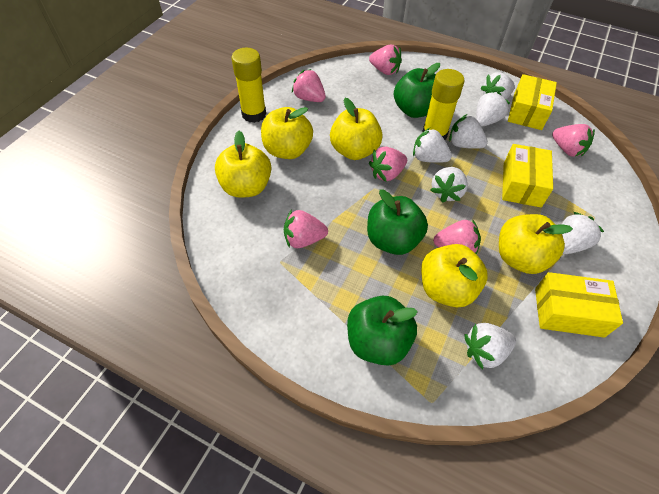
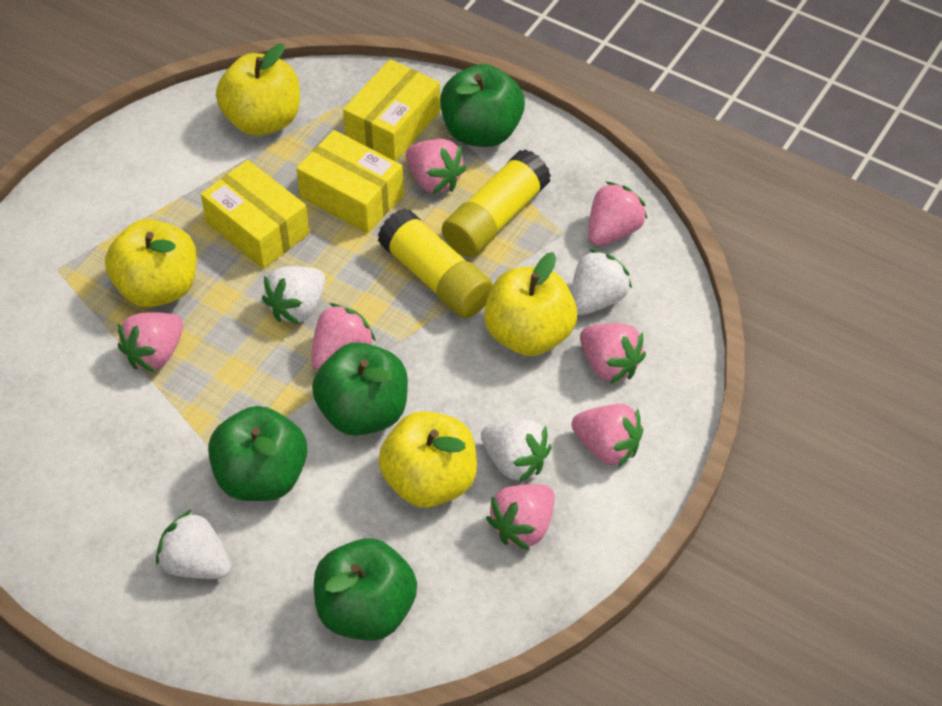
green apple: [347,296,418,366] [367,189,428,255] [394,63,440,118] = 3 -> [208,406,307,501] [312,342,408,436] [314,538,417,641] [440,64,525,147] = 4
pink strawberry: [284,210,328,248] [292,69,326,102] [369,45,402,75] [369,147,407,181] [433,220,481,255] [552,124,595,157] = 6 -> [118,312,183,372] [311,303,376,370] [406,139,467,194] [486,484,555,550] [571,404,643,468] [580,323,646,384] [588,181,647,245] = 7
white strawberry: [413,128,452,163] [431,167,468,203] [449,114,488,149] [464,323,516,370] [476,92,510,127] [481,72,515,99] [562,212,604,254] = 7 -> [156,510,231,579] [262,266,325,325] [481,419,551,483] [571,249,632,315] = 4
yellow apple: [215,131,271,198] [261,107,313,159] [330,98,382,160] [421,244,488,307] [499,214,573,274] = 5 -> [105,219,197,307] [216,43,300,136] [378,411,477,508] [484,252,577,356] = 4

